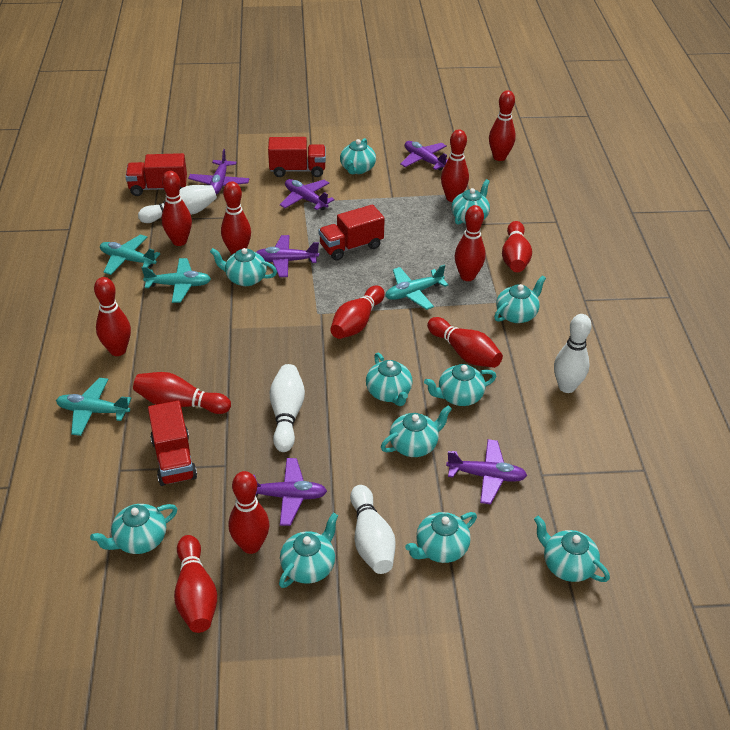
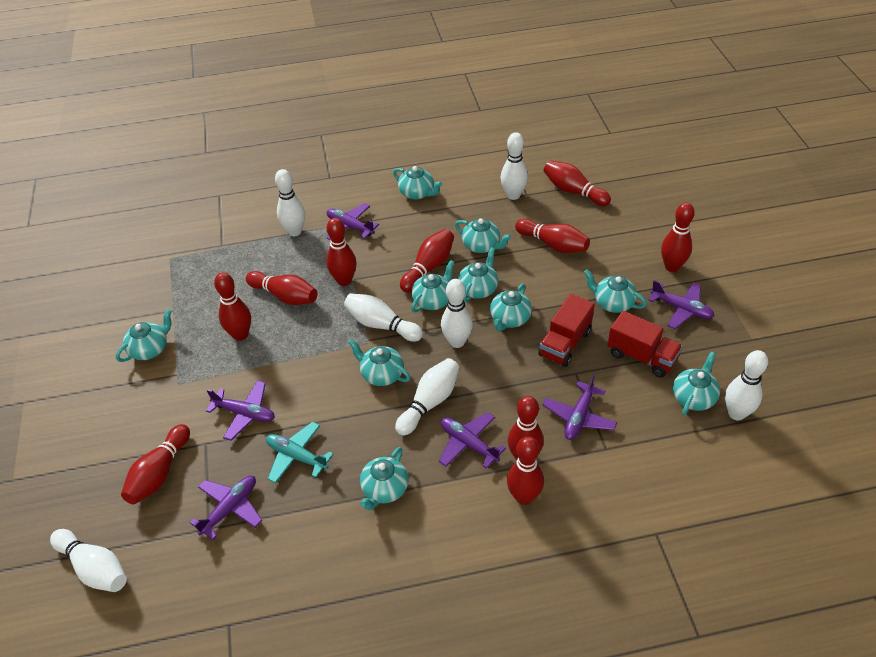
red bowling pin: [94,277,131,356] [133,372,231,414] [162,171,192,246] [174,535,217,633] [221,182,251,255] [229,471,270,554] [330,286,385,339] [427,317,503,368] [441,129,469,202] [455,205,486,281] [489,90,516,161] [502,221,532,272] = 12 -> [121,424,190,504] [214,272,251,341] [246,271,318,305] [327,218,356,286] [400,229,454,292] [507,436,544,505] [508,396,544,460] [515,219,590,253] [544,160,611,206] [661,203,695,272] = 10
red truck: [125,153,187,196] [148,401,197,486] [268,137,326,177] [318,204,385,261] = 4 -> [538,294,595,367] [607,311,683,378] = 2
turquoise plane: [56,378,132,436] [100,235,160,275] [141,258,211,303] [385,264,448,310] = 4 -> [266,422,333,484] = 1
turquoise teapot: [90,504,177,554] [210,248,277,286] [279,513,338,588] [340,138,376,174] [366,353,413,406] [381,405,452,457] [405,512,477,563] [424,364,496,406] [451,179,490,225] [494,275,546,323] [534,516,610,582] = 11 -> [116,309,172,362] [348,339,410,386] [360,447,409,510] [393,166,442,200] [411,260,455,312] [455,218,511,253] [458,247,498,302] [490,284,532,331] [584,269,647,313] [673,352,720,415] = 10
white bowling pin: [138,185,217,223] [270,364,305,452] [350,485,396,574] [554,314,592,393] = 4 -> [50,529,127,592] [275,169,305,236] [344,293,423,342] [395,358,460,436] [441,279,473,348] [501,132,528,200] [725,350,768,420] = 7

